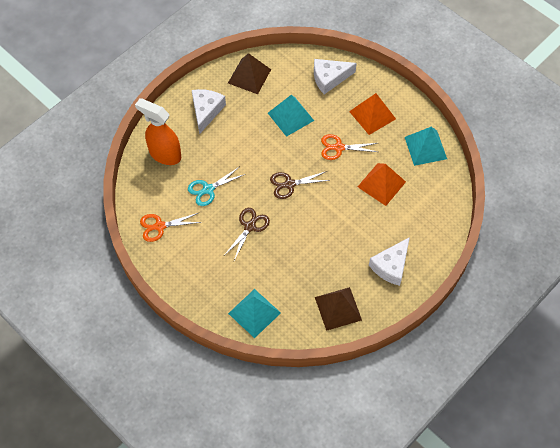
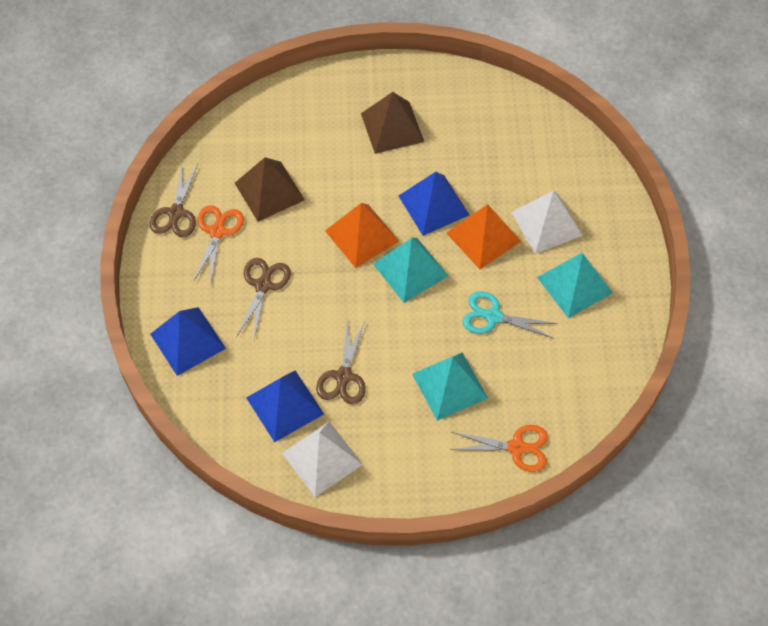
blue pyramid: none = 0 -> [150,307,226,376] [246,371,324,442] [399,172,469,236] = 3
brown scissors: [225,208,270,260] [270,171,330,199] = 2 -> [150,164,198,237] [237,258,291,339] [316,320,366,404] = 3
orange spray bottle: [135,98,181,165] = 1 -> none = 0
white cheese: [192,89,226,134] [314,59,357,94] [369,237,410,286] = 3 -> none = 0
white pyramid: none = 0 -> [282,422,363,497] [511,190,583,254] = 2

